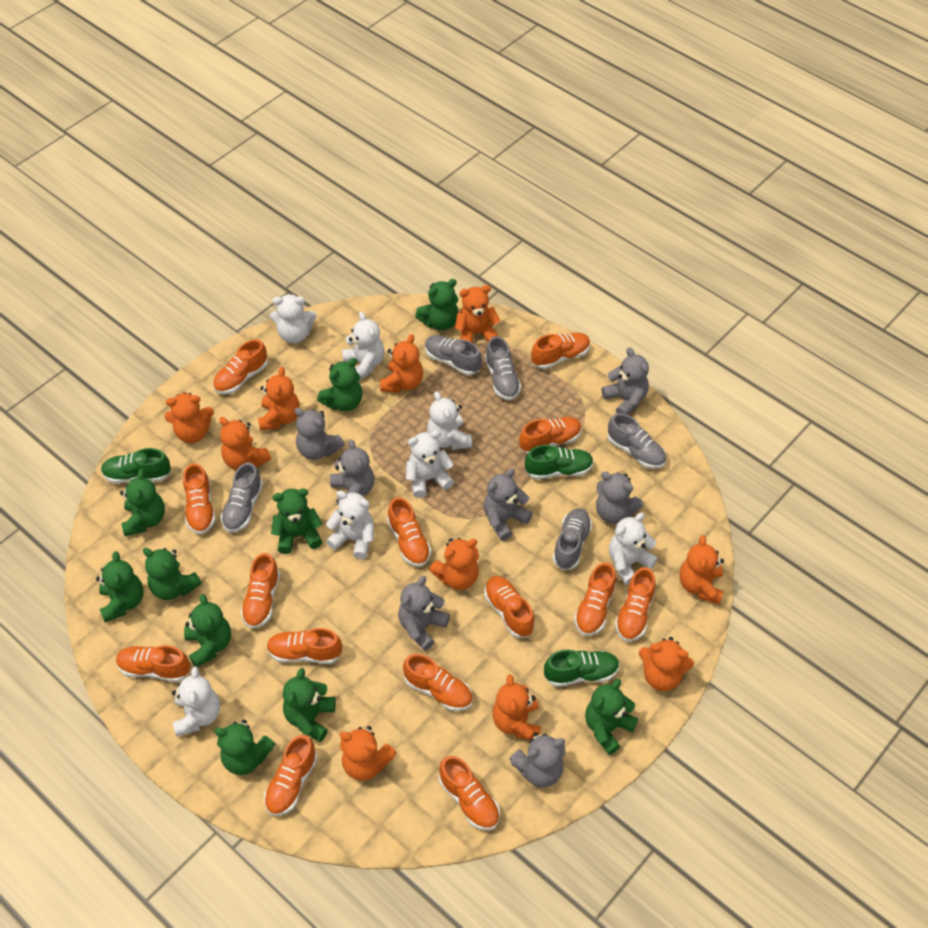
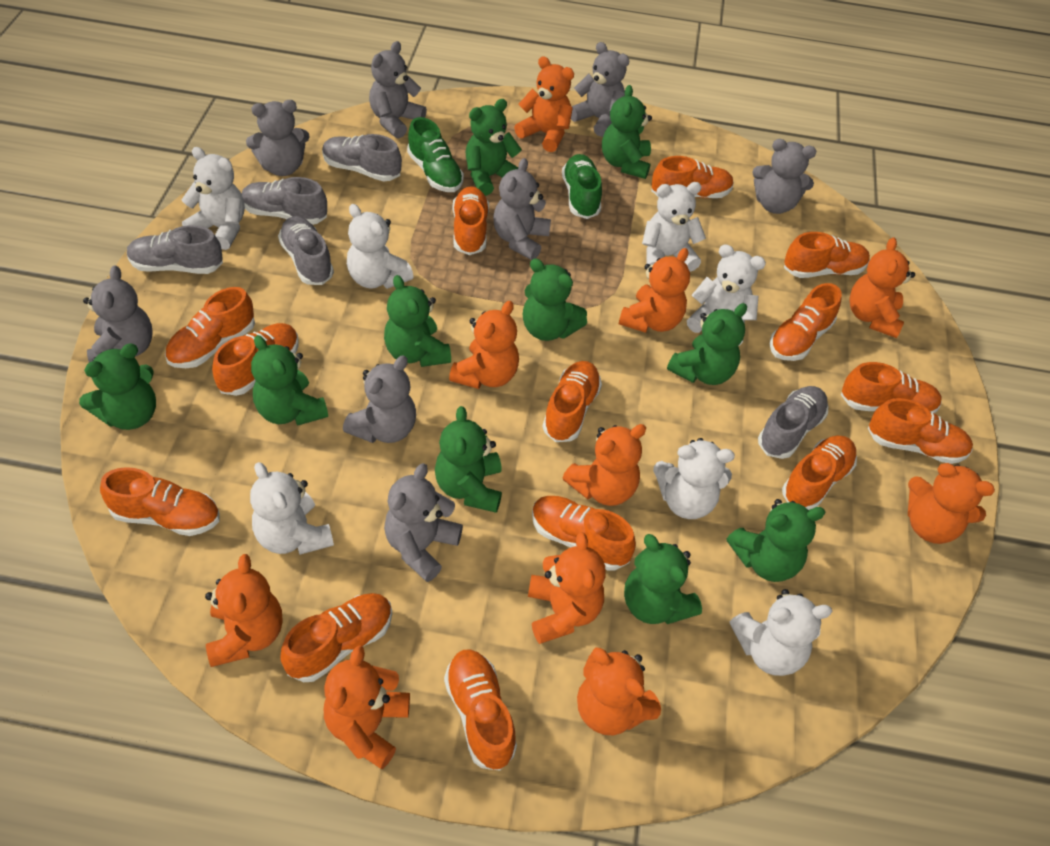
green shoe: [101,448,171,483] [525,445,594,479] [544,650,620,687] = 3 -> [407,117,464,192] [562,154,602,219] = 2
grey teddy bear: [294,408,345,460] [330,439,374,505] [398,576,450,651] [483,468,533,541] [509,732,565,787] [596,472,643,524] [602,347,649,415] = 7 -> [83,265,153,363] [246,100,310,176] [343,356,416,443] [369,41,427,139] [384,463,463,582] [493,158,551,260] [571,42,630,137] [752,139,816,214] = 8

